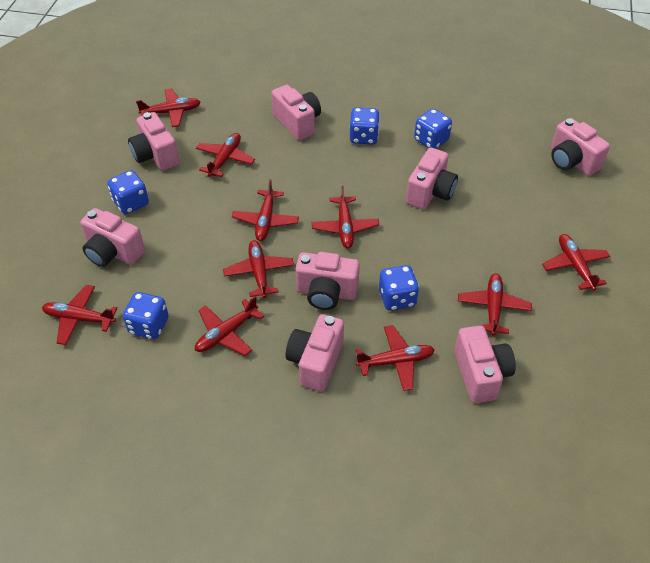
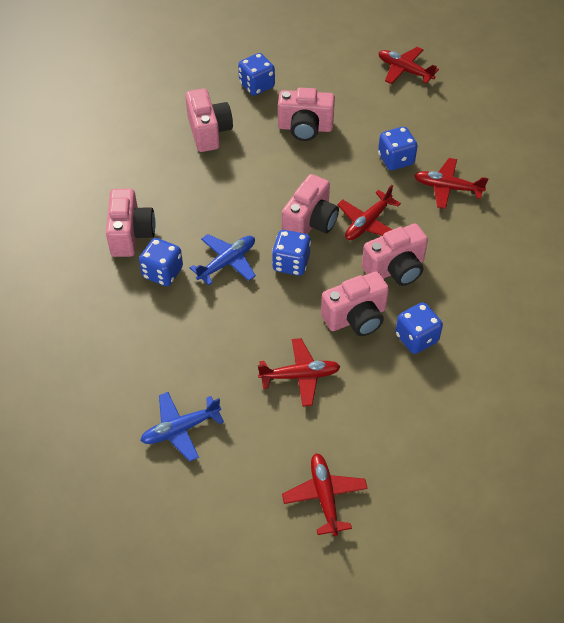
blue plane: none = 0 -> [140,392,224,462] [190,234,256,285] = 2
pink camera: [81,208,145,267] [128,112,179,171] [271,85,321,140] [286,314,344,391] [295,252,360,310] [406,148,458,209] [454,325,516,403] [551,118,610,176] = 8 -> [106,189,156,257] [185,88,233,152] [278,88,335,141] [282,174,339,235] [321,271,389,336] [362,224,428,286] = 6
red plane: [42,285,117,345] [136,89,200,127] [195,296,264,356] [196,133,255,177] [223,240,294,298] [232,179,299,241] [312,185,379,248] [356,325,435,391] [458,273,532,336] [542,234,610,290] = 10 -> [258,338,340,407] [282,453,368,536] [337,185,401,240] [379,47,439,84] [414,158,489,209] = 5

